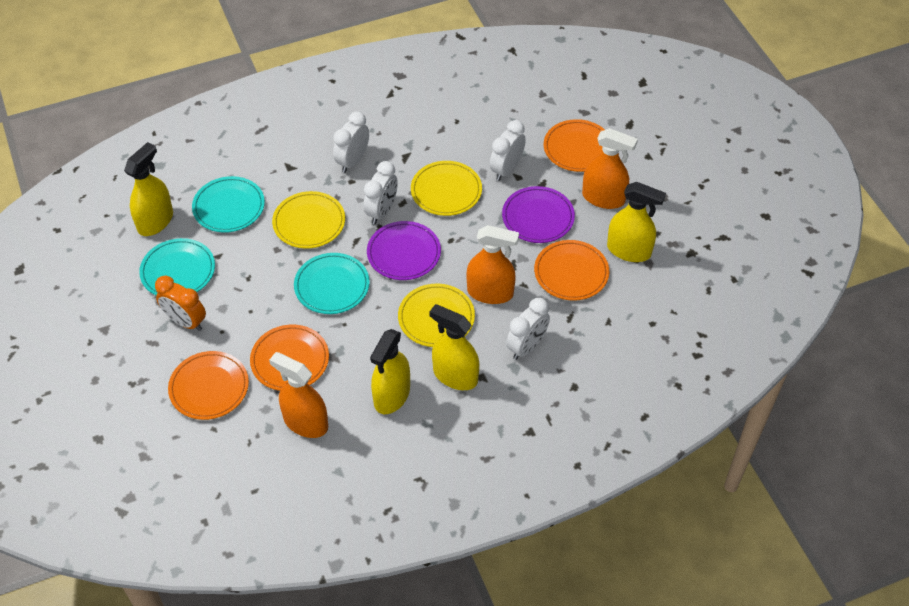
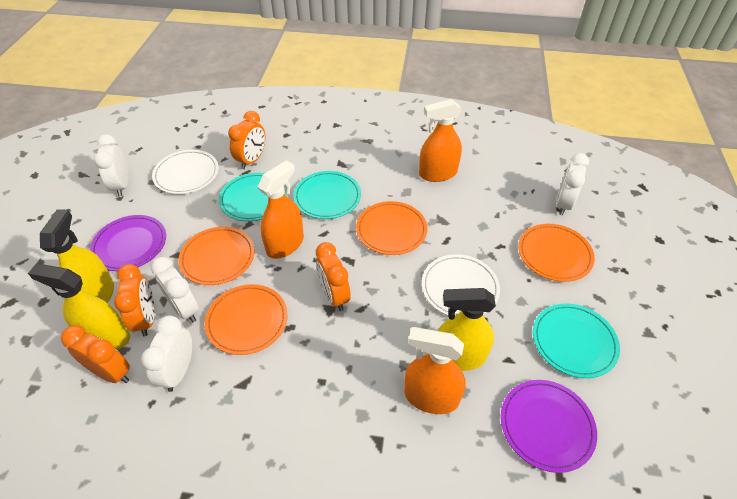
orange clock: [155,275,206,331] = 1 -> [61,325,130,383] [114,264,155,336] [228,111,265,169] [316,242,351,311] = 4
white plate: none = 0 -> [152,150,219,194] [422,254,500,316] = 2
yellow plate: [272,191,345,249] [398,284,475,347] [411,161,482,216] = 3 -> none = 0
yellow spray bottle: [124,142,173,236] [370,329,410,414] [429,304,479,390] [607,182,666,262] = 4 -> [28,264,130,350] [40,209,114,303] [438,288,496,371] = 3

